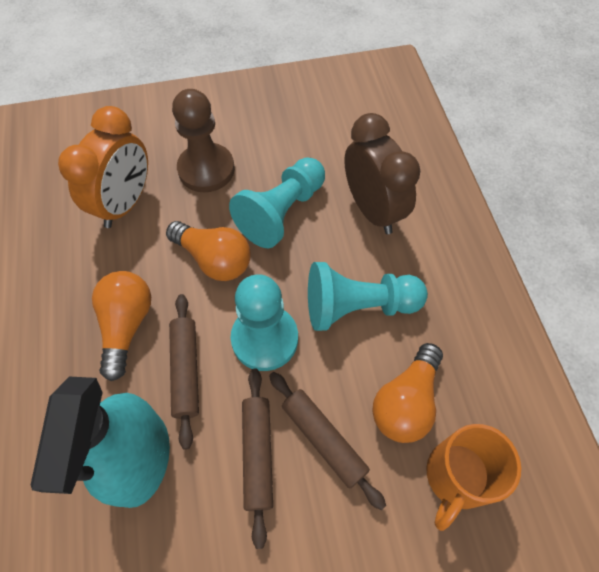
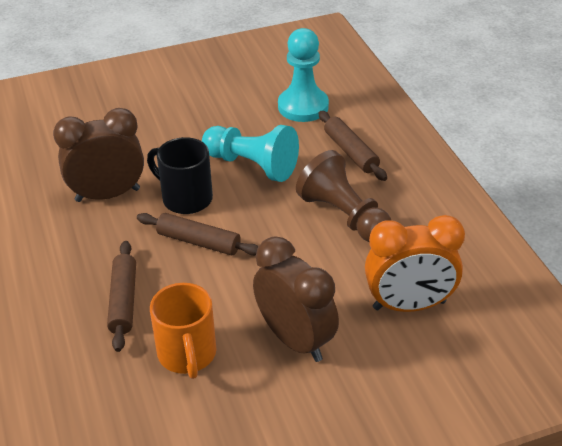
black mug: none = 0 -> [147,137,213,214] = 1
brown clock: [344,113,420,234] = 1 -> [53,108,144,202] [253,236,339,362] = 2
orange light bulb: [92,271,151,381] [166,221,250,281] [372,343,443,443] = 3 -> none = 0
turquoise pawn: [229,157,325,248] [231,274,298,371] [308,262,428,331] = 3 -> [202,125,299,182] [278,28,329,122] = 2
turquoise spray bottle: [31,377,170,508] = 1 -> none = 0

